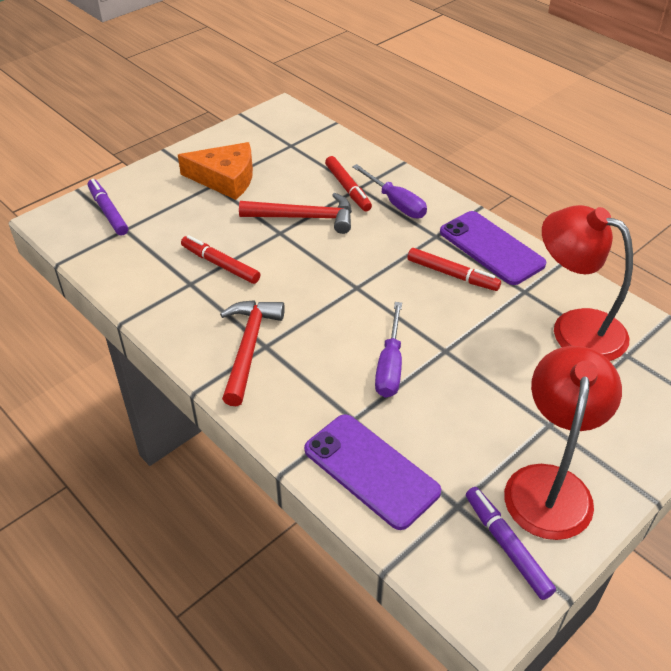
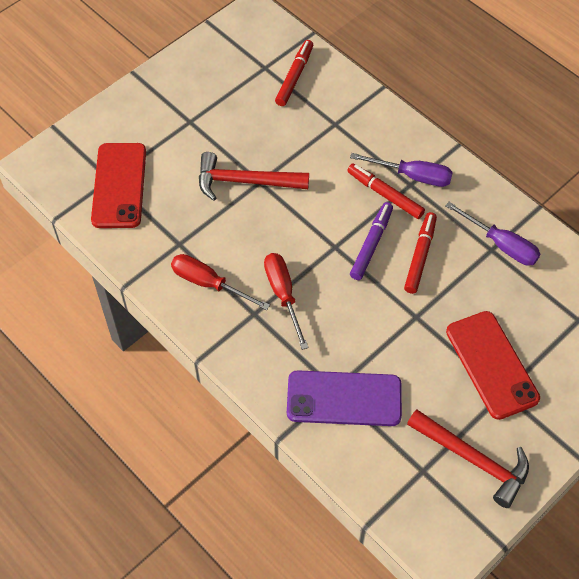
orange cheese: [178,142,253,200] = 1 -> none = 0
purple marker: [87,179,128,236] [466,487,556,600] = 2 -> [350,202,393,280] = 1
purple phone: [304,414,441,530] [440,211,546,285] = 2 -> [287,370,402,426] = 1
red lamp: [504,346,622,540] [542,205,633,361] = 2 -> none = 0
red phone: none = 0 -> [91,143,146,228] [446,311,540,420] = 2
red screwdriver: none = 0 -> [171,254,270,310] [264,253,309,350] = 2

